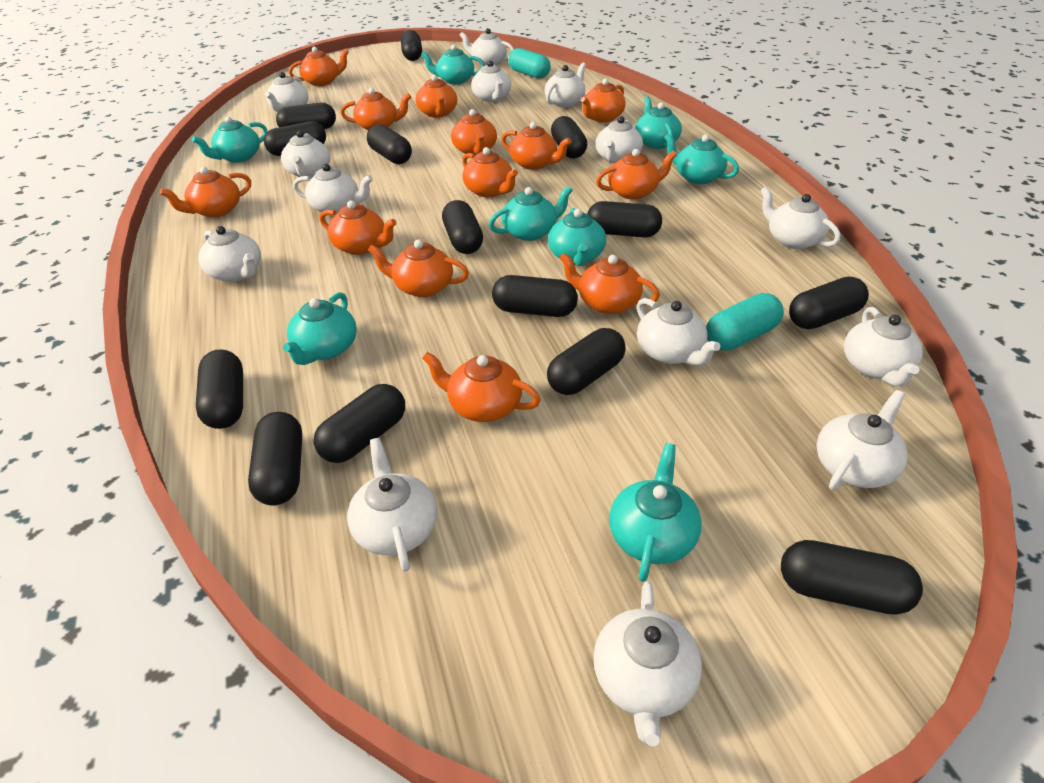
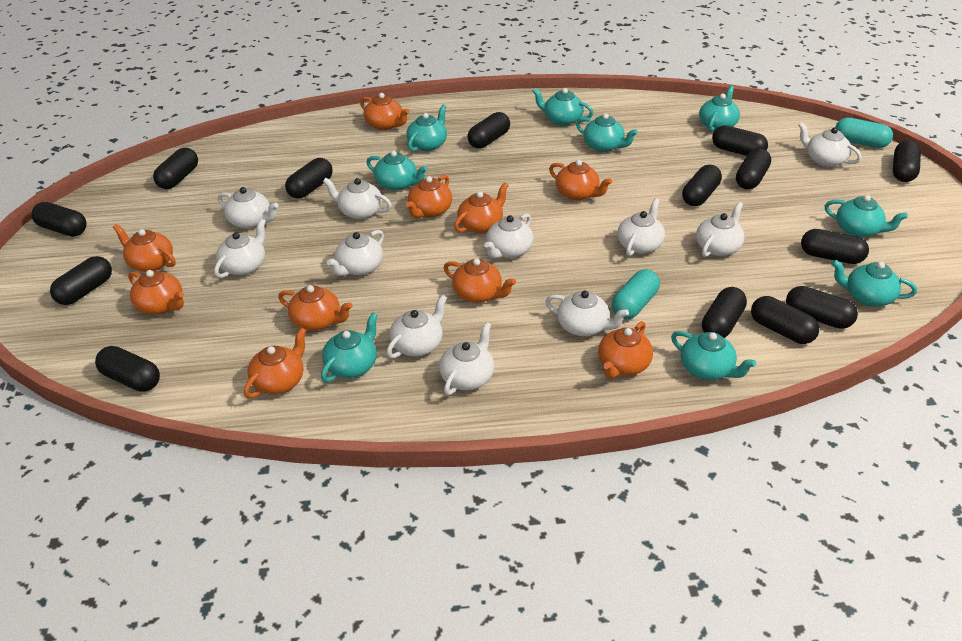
orange teapot: [160,167,251,218] [289,47,349,86] [320,200,397,255] [340,88,411,130] [368,240,469,297] [416,75,457,118] [422,352,541,422] [451,109,497,155] [462,147,518,197] [501,122,571,170] [559,253,660,314] [581,78,626,122] [596,149,677,200] = 13 -> [113,224,176,272] [128,270,184,314] [244,327,306,398] [278,285,353,331] [360,93,409,130] [406,175,452,218] [443,258,516,303] [454,182,509,233] [549,160,612,200] [598,321,653,379] = 10
turquoise teapot: [192,116,267,163] [283,292,357,365] [421,44,485,84] [489,186,573,241] [548,208,606,266] [609,443,701,582] [635,97,682,149] [664,134,739,184] = 8 -> [321,312,378,382] [366,151,428,191] [406,105,447,152] [532,88,593,126] [576,113,638,152] [671,331,756,380] [699,86,740,131] [825,195,908,237] [832,260,917,307] = 9
white teapot: [198,226,261,282] [265,72,308,112] [281,130,330,178] [293,164,373,214] [347,438,437,572] [460,28,514,65] [471,61,511,102] [545,63,586,107] [593,581,702,747] [595,116,643,164] [637,298,721,366] [760,186,841,249] [817,390,908,490] [844,307,923,387] = 14 -> [214,218,266,278] [218,187,279,229] [323,178,392,219] [327,230,384,276] [386,295,447,358] [439,322,494,395] [484,214,533,259] [545,291,629,336] [617,198,665,256] [696,202,745,257] [798,122,862,167] = 11

